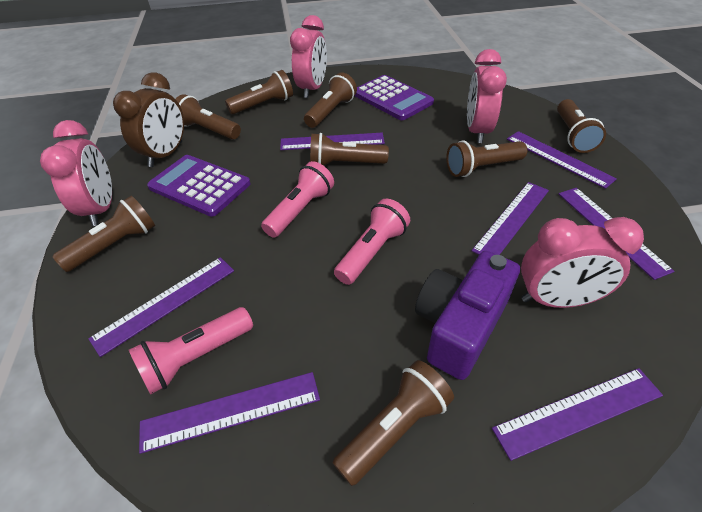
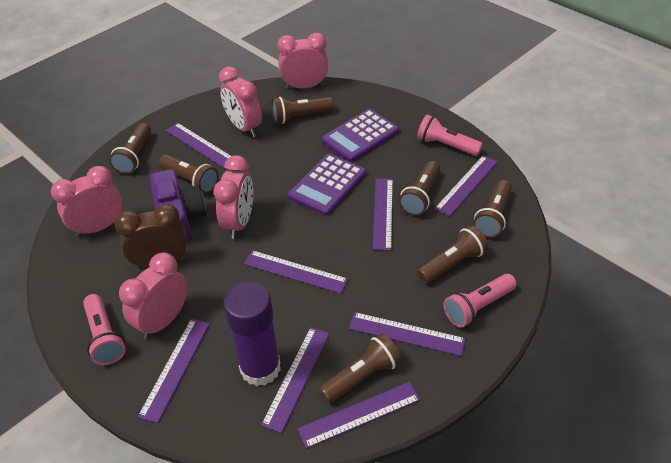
brown flashlight: [52,196,155,272] [176,94,241,139] [225,70,293,114] [304,72,357,128] [310,133,389,166] [332,360,454,486] [446,141,527,177] [557,99,606,153] = 8 -> [109,123,151,174] [159,154,219,194] [271,97,333,124] [319,333,402,403] [399,161,440,216] [417,225,488,283] [473,180,512,238] = 7
pink clock: [40,120,112,226] [290,15,327,98] [467,49,507,143] [521,217,644,308] = 4 -> [51,166,122,237] [119,252,187,339] [214,155,253,239] [219,67,262,137] [277,33,329,89] = 5
purple glue stick: none = 0 -> [223,282,281,386] = 1
purple ruler: [88,257,234,357] [139,372,320,454] [280,133,385,150] [472,182,549,255] [492,368,663,461] [507,131,617,189] [559,188,675,280] = 7 -> [138,319,210,423] [165,123,231,168] [244,250,348,294] [261,327,330,433] [297,382,420,449] [349,312,466,356] [373,178,393,251] [434,155,498,217] = 8

